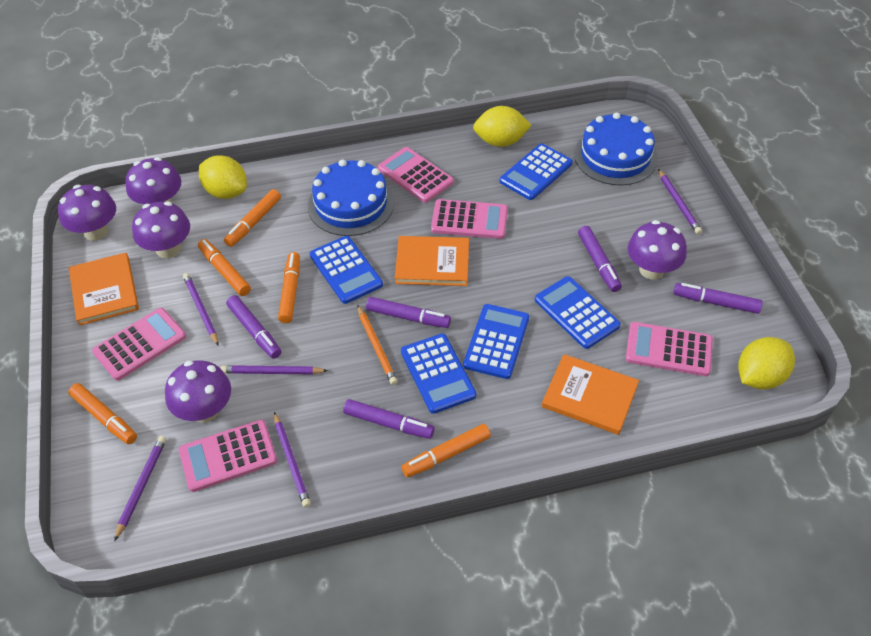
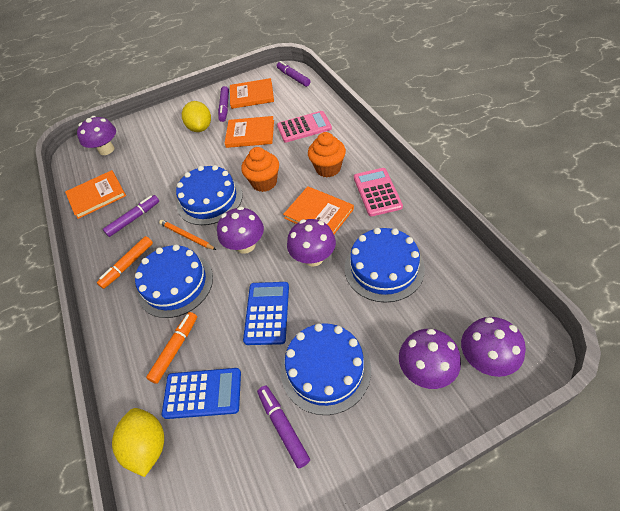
blue cake: [308,159,394,236] [574,112,658,186] = 2 -> [135,244,213,318] [176,165,243,225] [281,323,371,415] [345,228,425,303] = 4
blue calculator: [310,236,383,304] [401,334,476,414] [463,304,529,379] [499,143,573,200] [535,276,621,349] = 5 -> [162,368,241,419] [243,282,289,345] = 2
orange book: [69,253,139,326] [395,236,469,286] [542,354,639,435] = 3 -> [65,170,126,219] [224,116,274,148] [230,78,274,109] [283,186,354,234] = 4
orange cupcake: none = 0 -> [241,147,279,192] [308,132,346,178] = 2
orange marker: [68,383,137,444] [198,239,251,296] [224,189,281,247] [278,252,300,323] [401,424,491,478] = 5 -> [97,236,153,289] [146,312,197,384] = 2
pink calculator: [92,308,186,381] [179,419,277,492] [378,147,454,203] [431,199,508,239] [626,322,713,376] = 5 -> [277,111,332,143] [354,168,403,217] = 2
purple marker: [226,295,281,359] [343,399,435,439] [366,297,451,328] [578,226,622,292] [673,283,763,314] = 5 -> [103,195,159,237] [218,86,229,122] [257,386,310,469] [277,61,311,87] = 4
purple pencil: [114,436,166,541] [183,273,218,345] [220,365,328,374] [274,412,311,508] [658,169,702,234] = 5 -> none = 0
yellow lemon: [199,155,247,199] [473,106,532,147] [738,337,795,390] = 3 -> [112,408,164,477] [182,101,211,132] = 2

